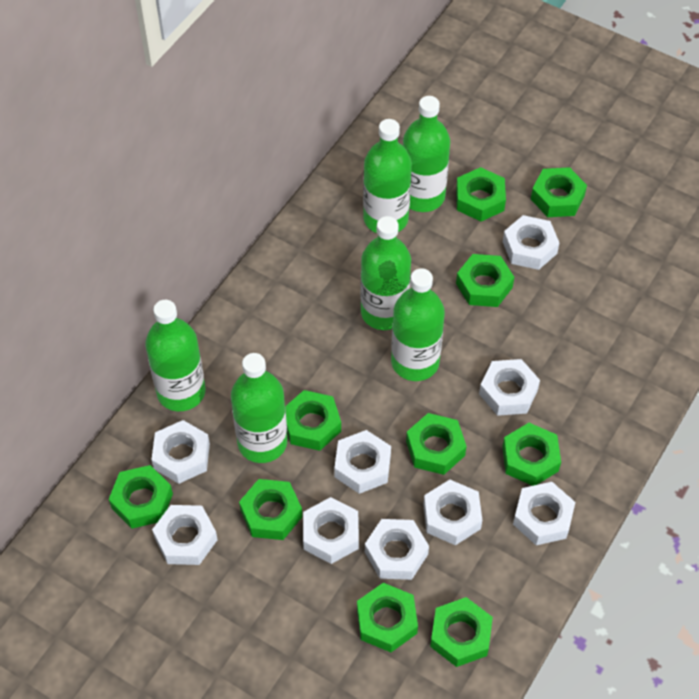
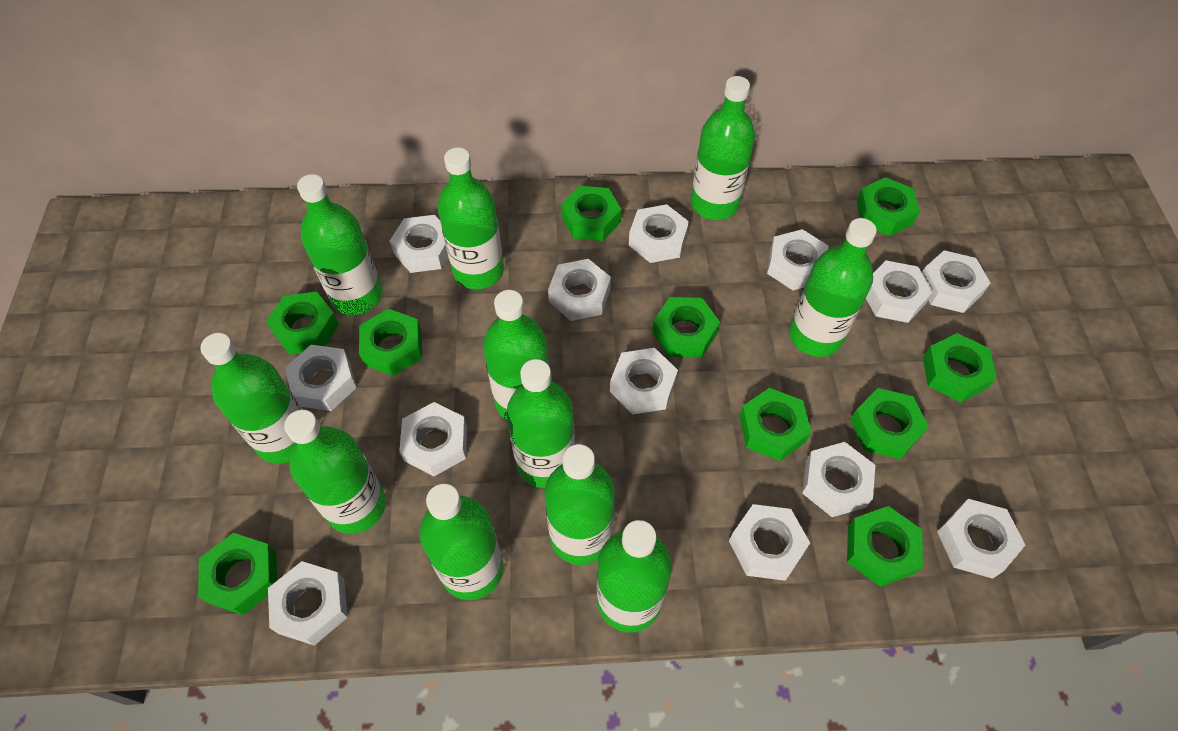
green bottle: [145,300,206,411] [231,353,287,463] [360,216,411,330] [363,119,412,233] [391,268,445,381] [403,96,450,212] = 6 -> [201,333,303,464] [284,410,386,534] [297,174,383,315] [419,484,503,600] [438,147,504,289] [483,290,549,421] [507,359,575,488] [544,444,615,565] [597,520,672,633] [691,76,755,220] [789,218,877,357] = 11
white nut: [151,420,210,484] [152,505,218,565] [303,497,359,564] [334,430,391,494] [365,519,429,580] [423,480,482,545] [479,359,540,416] [503,215,559,270] [513,482,575,545] = 9 -> [268,561,348,646] [285,345,357,411] [390,215,448,273] [399,402,467,476] [548,259,611,321] [610,348,678,415] [629,204,689,263] [729,504,810,581] [767,229,828,290] [802,442,875,517] [866,260,934,323] [922,250,990,313] [937,499,1025,579] = 13

